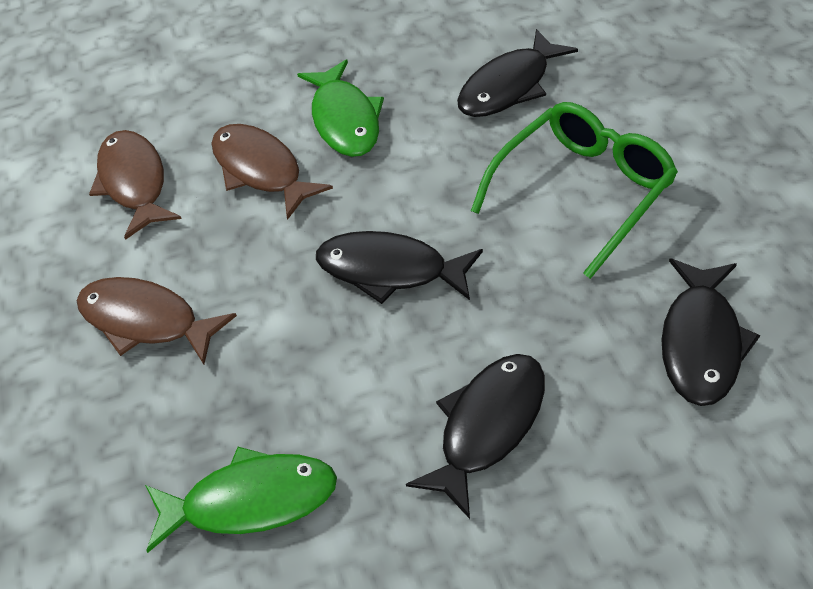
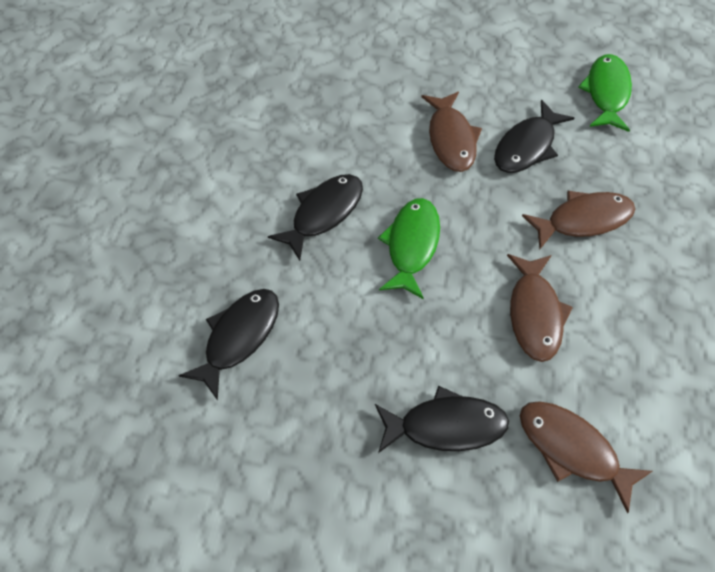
brown fish: [76,277,237,364] [89,130,182,240] [211,124,333,220] = 3 -> [422,92,482,172] [507,254,573,362] [520,401,653,514] [522,191,635,249] = 4
green glasses: [471,102,678,279] = 1 -> none = 0

